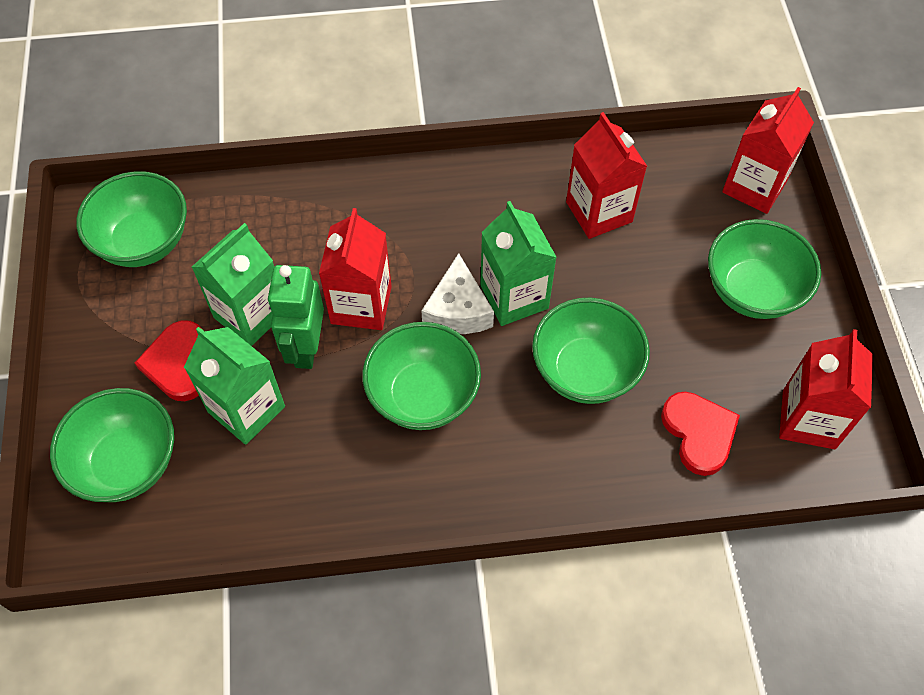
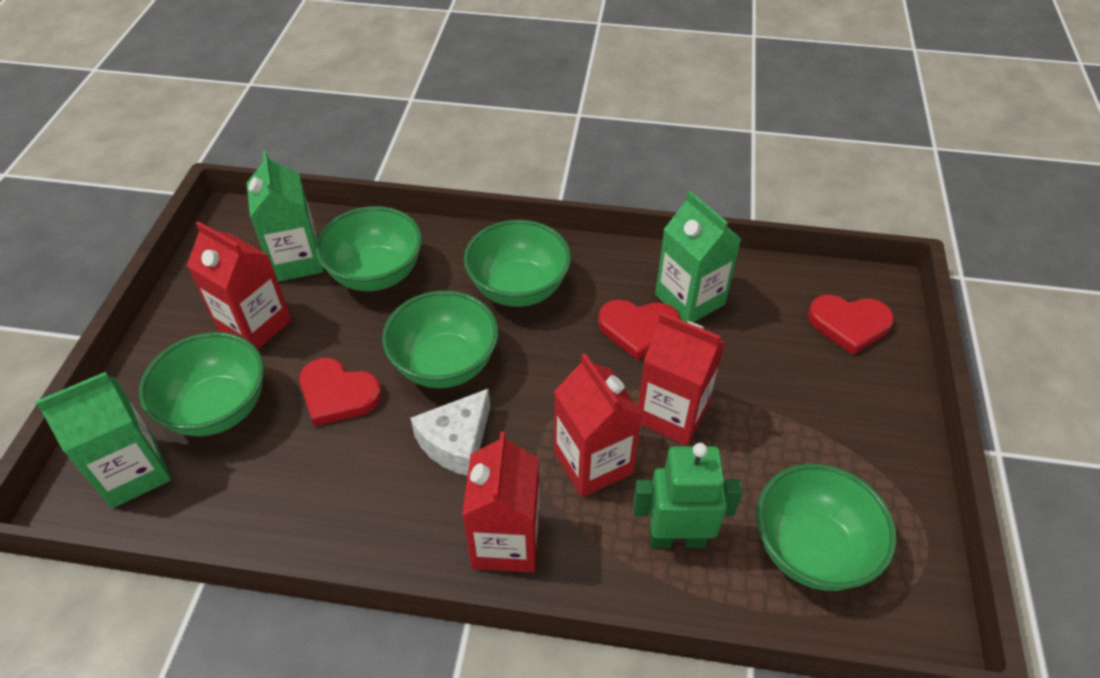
red heart: [135,320,203,401] [661,392,740,476] = 2 -> [299,358,382,426] [598,300,681,360] [808,295,894,355] = 3

